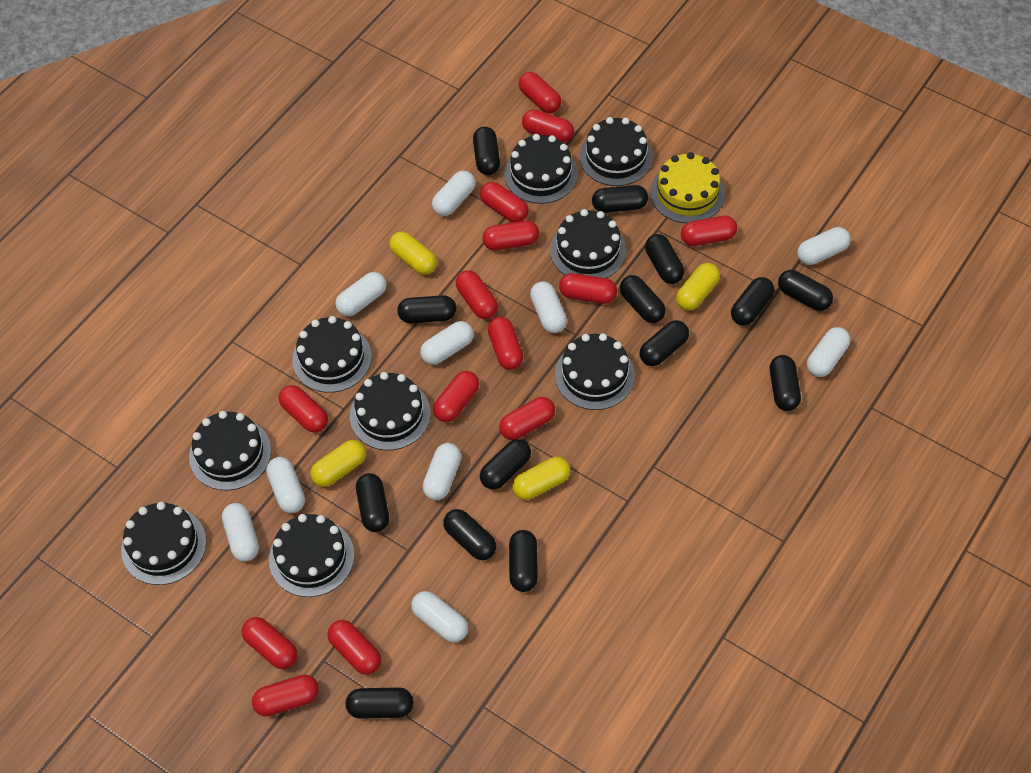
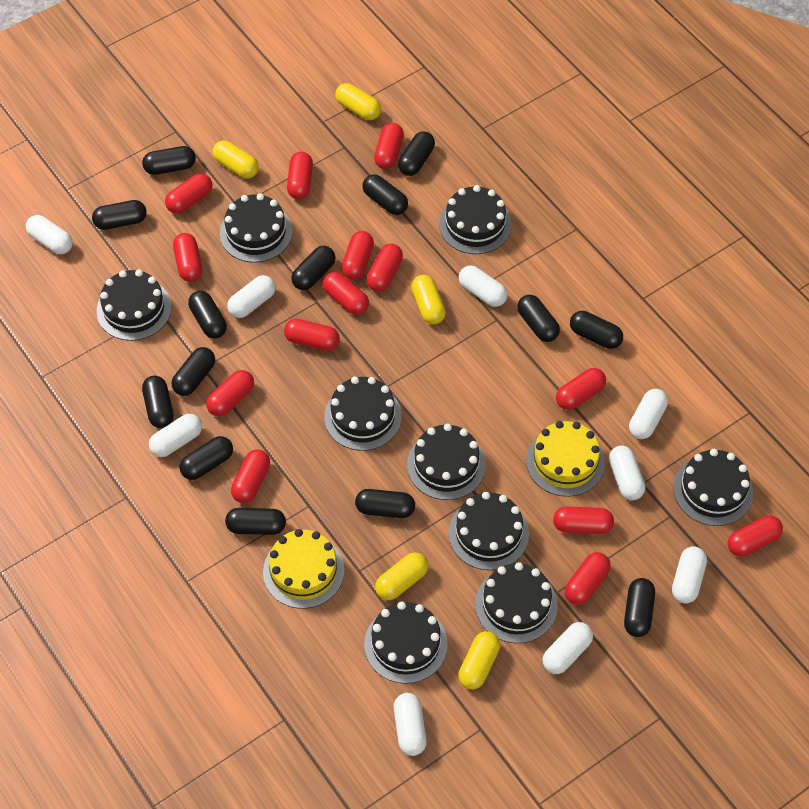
white capsule: [222,503,259,562] [266,457,305,513] [336,272,387,316] [411,591,468,642] [420,321,474,365] [422,443,461,500] [432,171,476,216] [530,281,567,333] [797,227,851,265] [807,327,850,377] = 10 -> [26,215,73,254] [149,414,202,457] [227,275,276,318] [394,693,427,756] [459,265,508,307] [543,622,593,674] [609,445,645,500] [629,389,668,439] [672,546,707,604] = 9
yellow cake: [650,152,725,223] = 1 -> [263,529,344,609] [526,421,605,497] = 2
yellow capsule: [310,440,366,487] [389,231,437,275] [512,457,570,500] [676,263,720,310] = 4 -> [212,141,259,178] [335,83,381,120] [375,552,428,600] [411,275,446,324] [458,631,500,690] = 5

